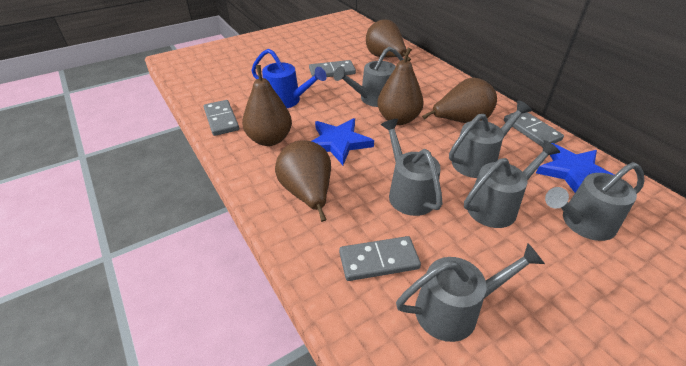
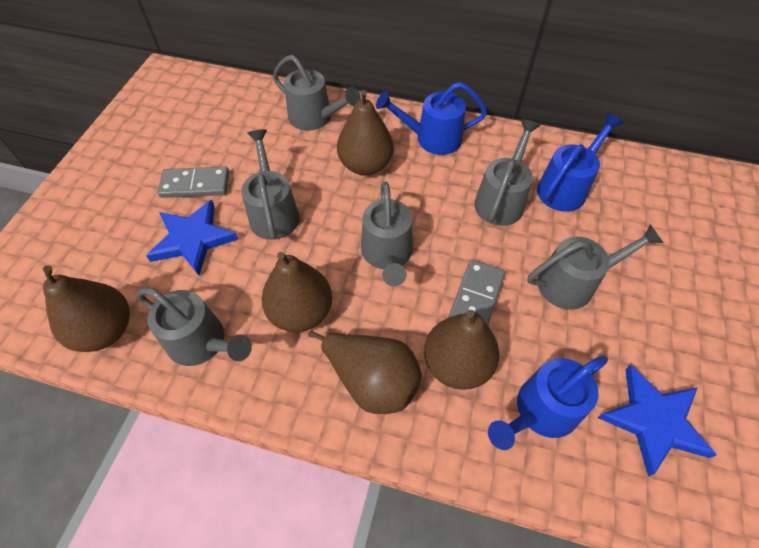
blue watering can: [251,49,327,108] = 1 -> [376,82,487,155] [488,356,608,450] [537,113,623,212] = 3
grey domino: [203,100,239,136] [309,60,356,77] [339,236,421,281] [504,112,564,147] = 4 -> [158,167,229,198] [448,259,505,325] = 2

